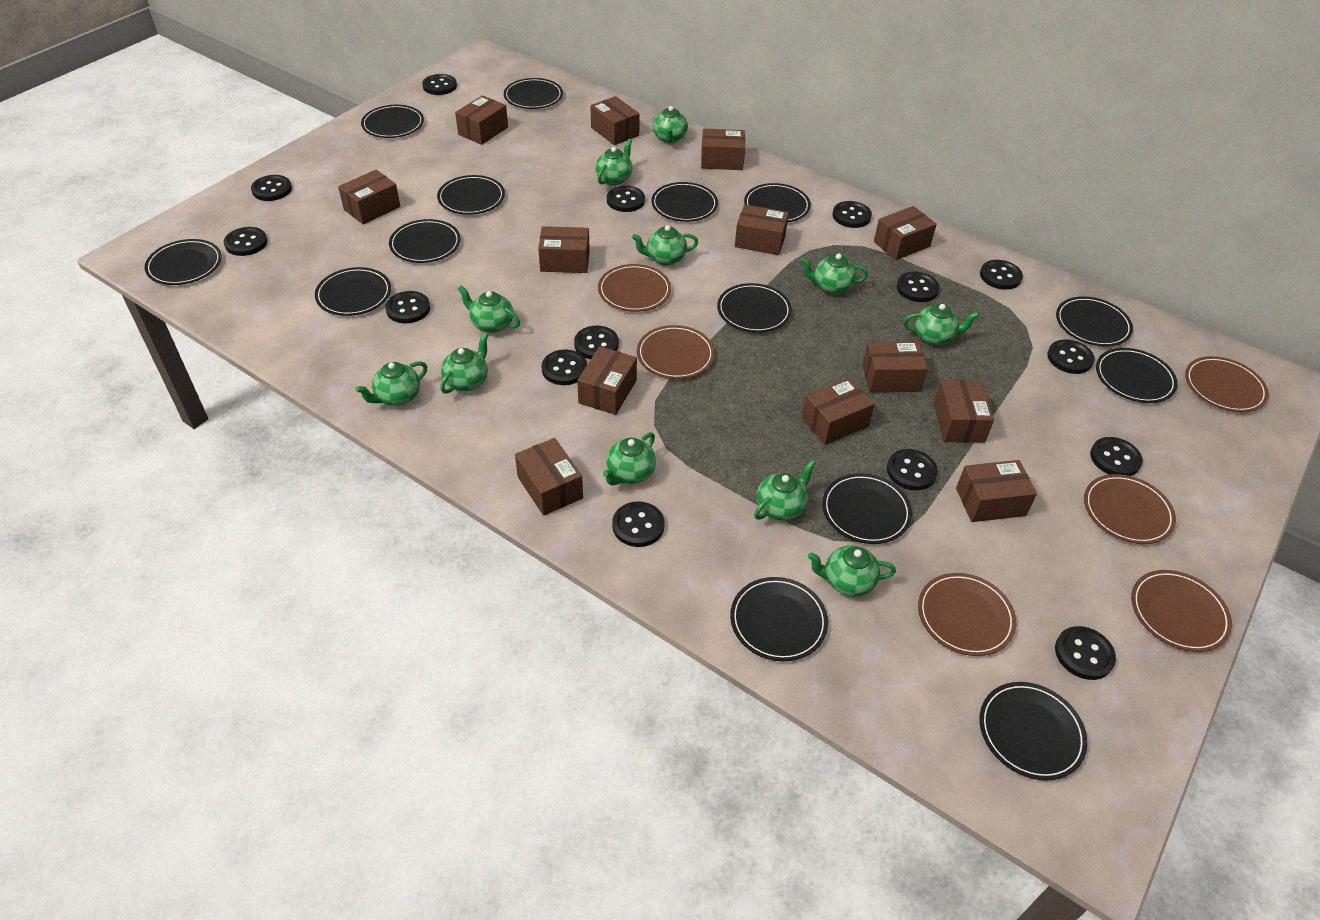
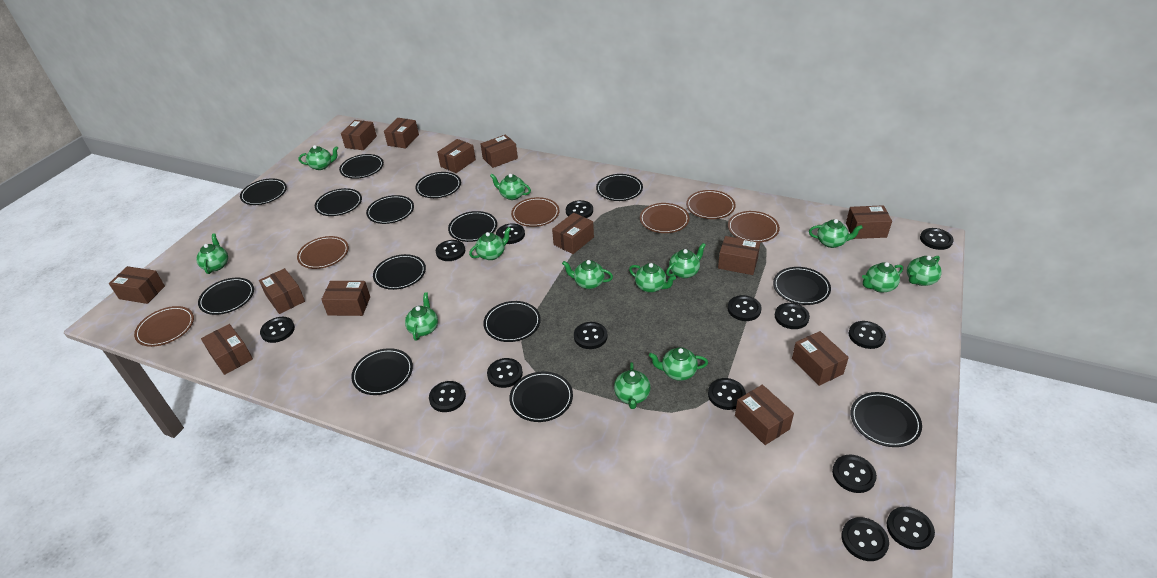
green teapot: [355,361,427,406] [440,333,488,394] [458,285,520,333] [595,139,632,185] [603,432,656,485] [632,225,698,266] [653,106,688,143] [754,460,816,521] [801,254,868,294] [808,545,896,597] [903,304,979,345] = 11 -> [196,233,228,274] [299,145,338,170] [405,292,438,341] [469,227,511,260] [490,174,531,200] [562,260,613,289] [614,362,651,409] [629,263,676,293] [649,347,708,381] [666,243,706,278] [809,219,863,248] [862,262,903,293] [907,256,942,286] = 13

